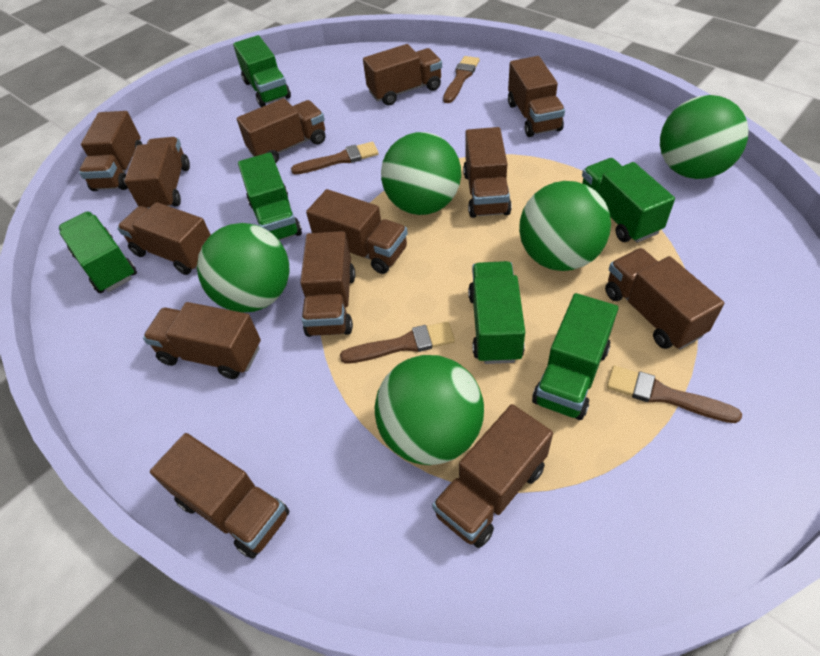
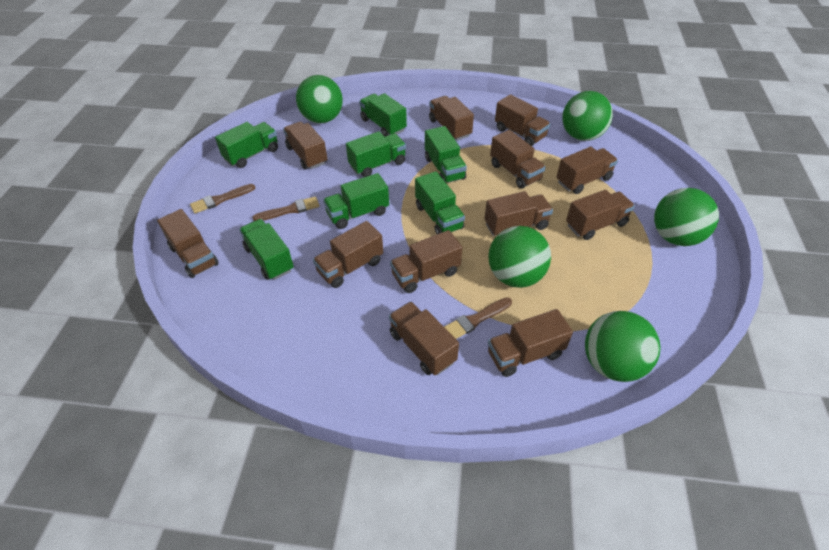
brown brush: [291,142,378,175] [340,321,455,363] [443,56,480,103] [607,366,742,423] = 4 -> [190,184,255,214] [252,196,320,221] [444,298,512,339] = 3
brown truck: [79,111,143,191] [117,202,211,275] [124,137,190,208] [143,302,261,379] [150,433,289,559] [236,98,326,163] [300,231,355,337] [306,189,408,274] [363,44,442,106] [432,404,553,548] [463,127,512,218] [508,56,565,137] [605,248,724,350] = 13 -> [157,209,219,278] [283,122,327,170] [313,221,383,288] [389,302,459,375] [390,230,463,293] [429,96,474,141] [484,191,553,236] [488,309,573,377] [490,130,546,189] [495,94,550,146] [556,147,618,194] [566,190,635,240] = 12
green truck: [58,211,137,293] [233,35,291,107] [238,152,302,240] [468,261,525,364] [532,293,618,420] [582,158,675,243] = 6 -> [215,122,278,168] [239,219,294,280] [323,173,389,229] [346,131,406,177] [359,93,407,137] [415,171,465,234] [425,126,467,183] = 7

